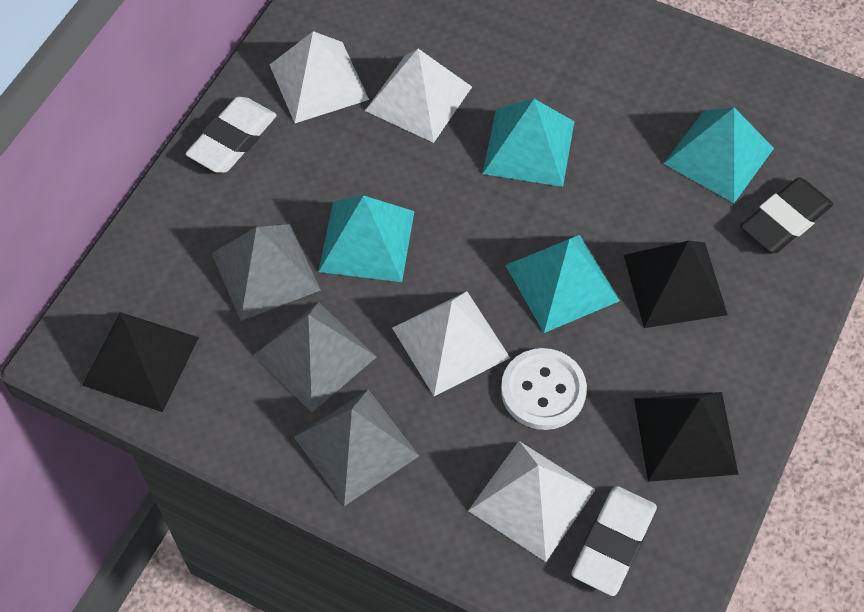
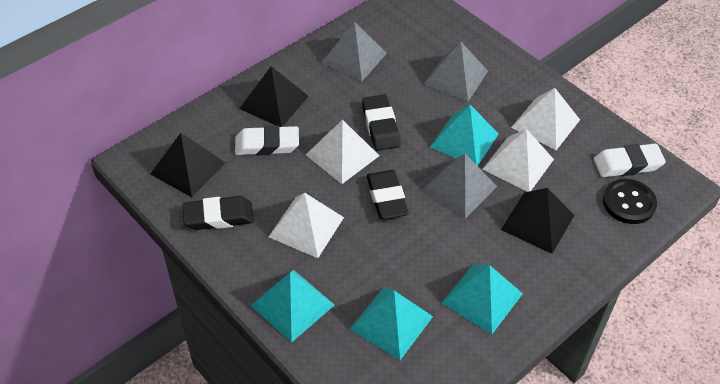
black button: none = 0 -> [603,179,657,224] = 1
black eraser: [740,178,833,253] = 1 -> [183,196,254,230] [362,94,400,151] [367,170,409,219] = 3
white button: [501,348,587,430] = 1 -> none = 0

